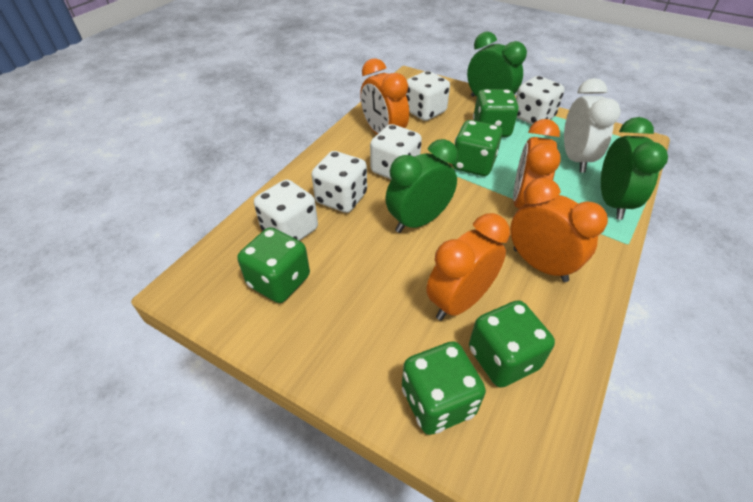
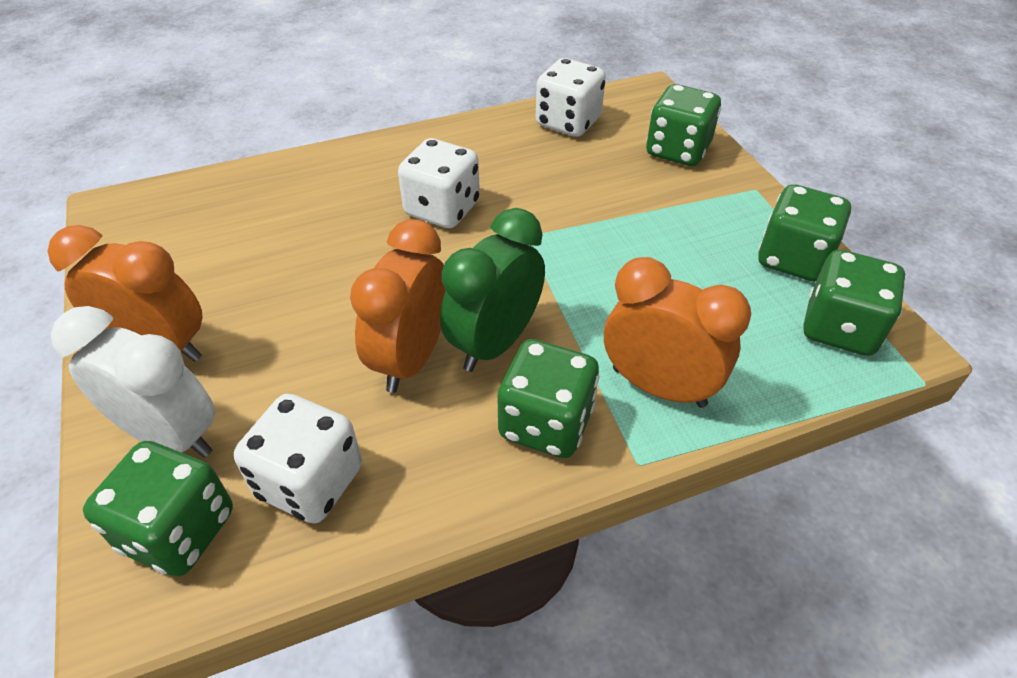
green clock: [385,139,458,233] [467,32,527,97] [601,117,668,220] = 3 -> [440,208,545,372] = 1
orange clock: [360,58,409,134] [426,213,510,321] [510,178,608,282] [513,119,561,209] = 4 -> [48,225,203,362] [350,219,446,393] [604,257,751,408] = 3
white dice: [254,179,318,241] [311,151,367,213] [370,124,422,179] [406,71,450,121] [516,76,564,125] = 5 -> [234,394,362,524] [398,138,480,228] [536,58,606,137] = 3

